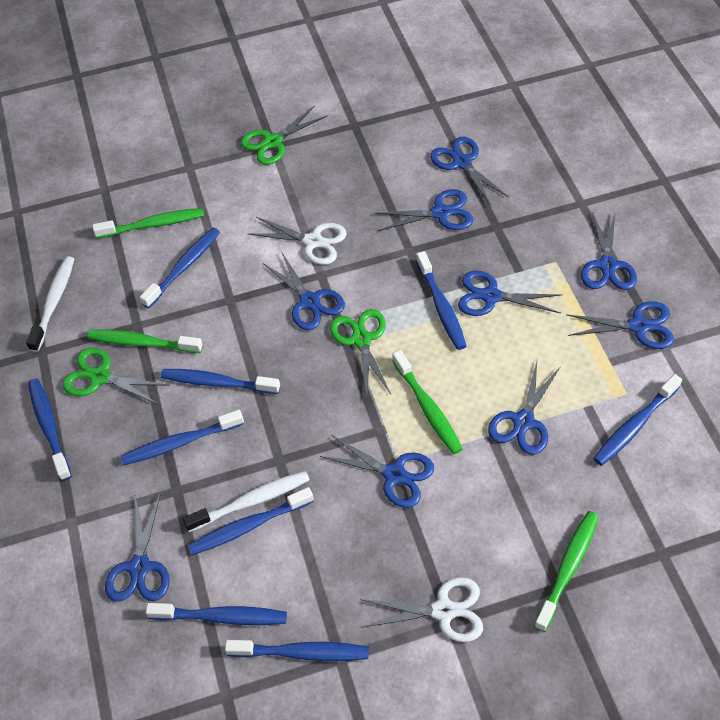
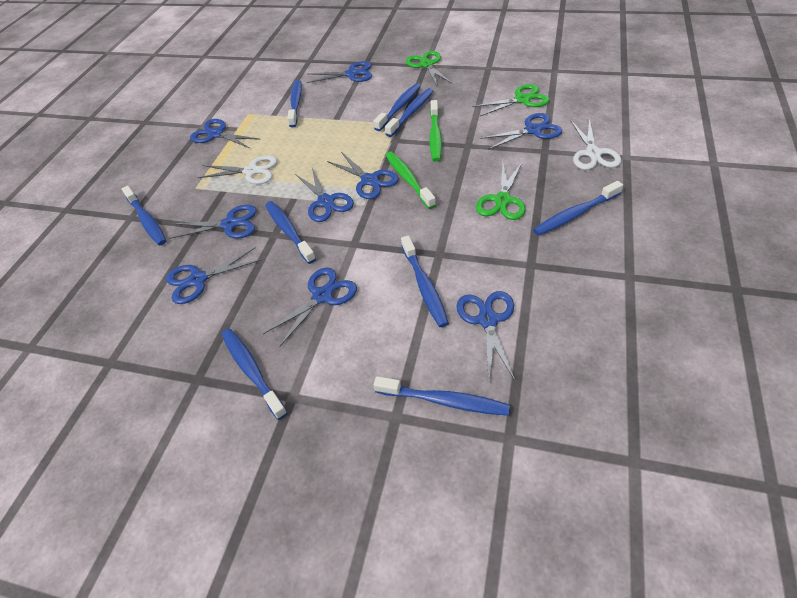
green toothbrush: [87,330,203,353] [92,208,204,239] [392,350,462,454] [534,511,599,632] = 4 -> [385,152,436,209] [430,100,442,162] = 2
white toothbrush: [26,256,74,352] [183,471,310,532] = 2 -> none = 0

